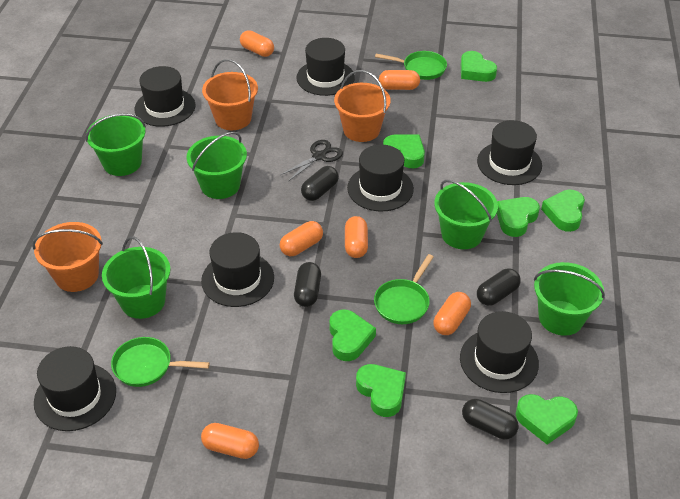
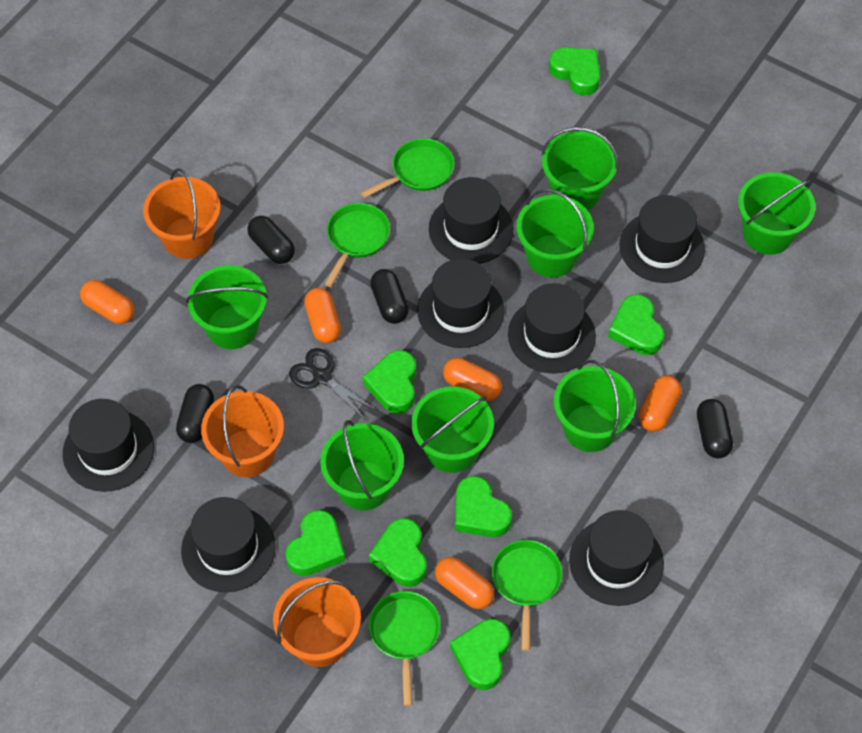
green bucket: [86,113,146,176] [102,236,171,319] [187,132,247,199] [434,180,498,249] [534,262,605,336] = 5 -> [186,265,268,349] [320,420,404,510] [411,387,494,473] [516,189,594,277] [541,127,619,210] [554,360,636,452] [738,172,816,254] = 7
green pan: [111,337,210,387] [374,254,433,324] [375,51,447,80] = 3 -> [324,203,390,287] [361,138,454,198] [369,591,440,706] [492,540,562,651] = 4
orange capsule: [201,423,259,459] [240,30,274,57] [279,221,323,256] [345,216,368,258] [379,70,420,90] [433,292,471,335] = 6 -> [80,280,134,324] [304,288,341,343] [435,557,494,609] [443,358,502,401] [639,376,681,432] = 5

